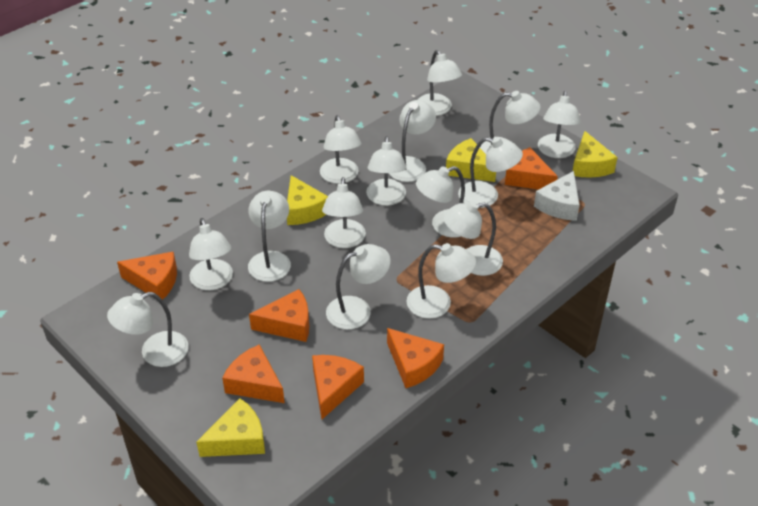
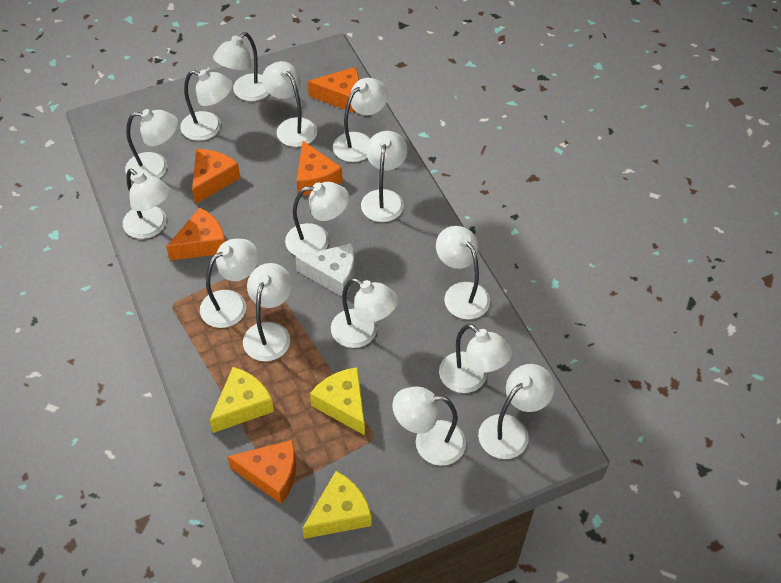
orange cheese: [117,251,177,300] [222,344,285,403] [249,289,309,342] [312,355,364,419] [387,328,444,388] [505,147,558,189] = 6 -> [166,208,225,260] [192,149,240,204] [227,440,296,504] [297,141,343,195] [308,67,359,113] = 5
yellow cheese: [196,398,265,457] [287,175,328,225] [446,138,496,182] [573,131,618,178] = 4 -> [210,367,274,433] [302,471,372,539] [310,367,365,435] = 3

